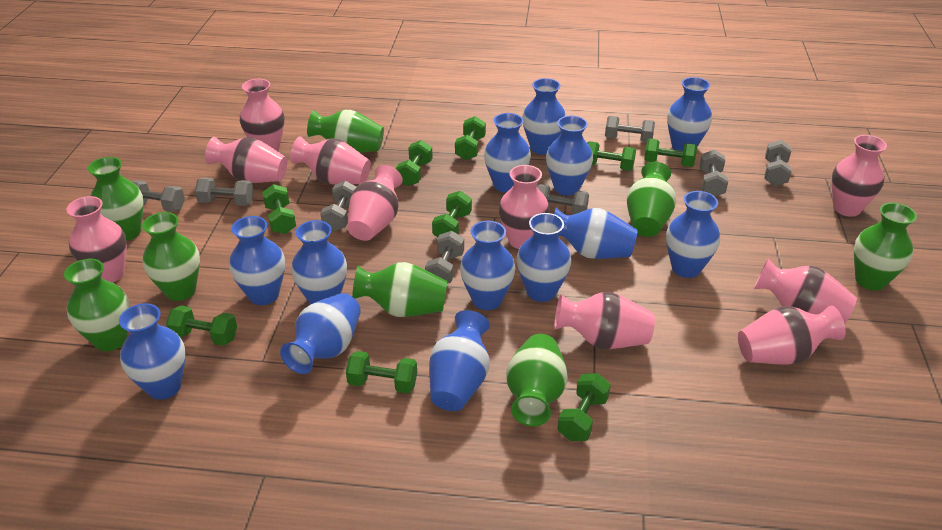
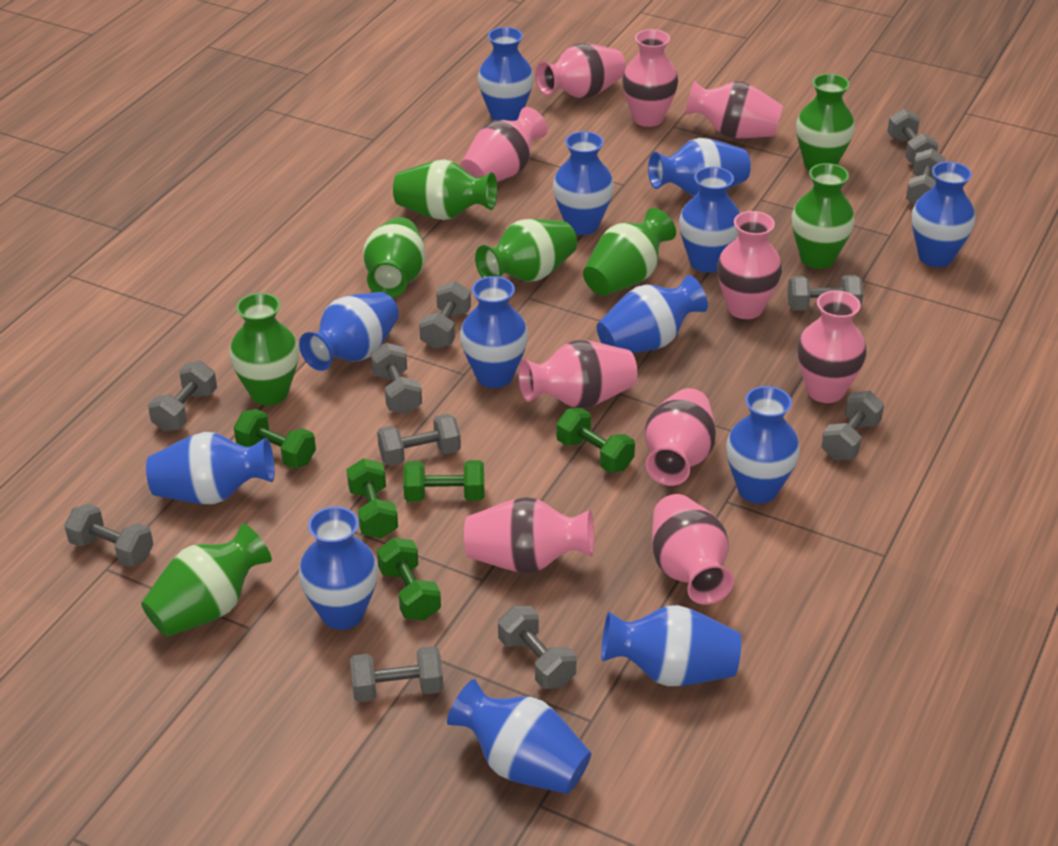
green dumbbell: [166,306,237,346] [262,184,296,234] [346,351,417,394] [396,140,433,186] [432,191,472,237] [455,116,486,160] [557,373,611,441] [587,141,636,171] [644,139,697,167] = 9 -> [234,409,316,469] [347,458,398,538] [377,537,441,620] [403,460,484,502] [556,408,635,473] = 5
grey dumbbell: [131,180,185,212] [195,178,254,206] [320,181,356,231] [425,231,464,284] [537,184,589,215] [605,116,655,142] [699,149,728,196] [764,140,792,186] = 8 -> [64,504,154,567] [148,361,217,432] [350,646,443,702] [371,343,422,414] [377,414,461,466] [419,281,471,349] [498,606,577,689] [787,275,863,310] [821,391,884,461] [887,109,938,164] [906,148,946,205] = 11

